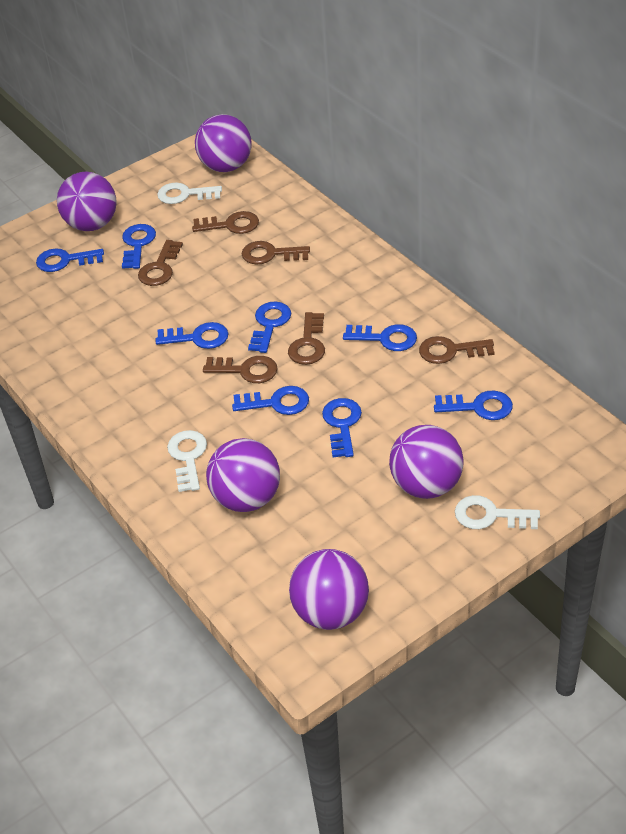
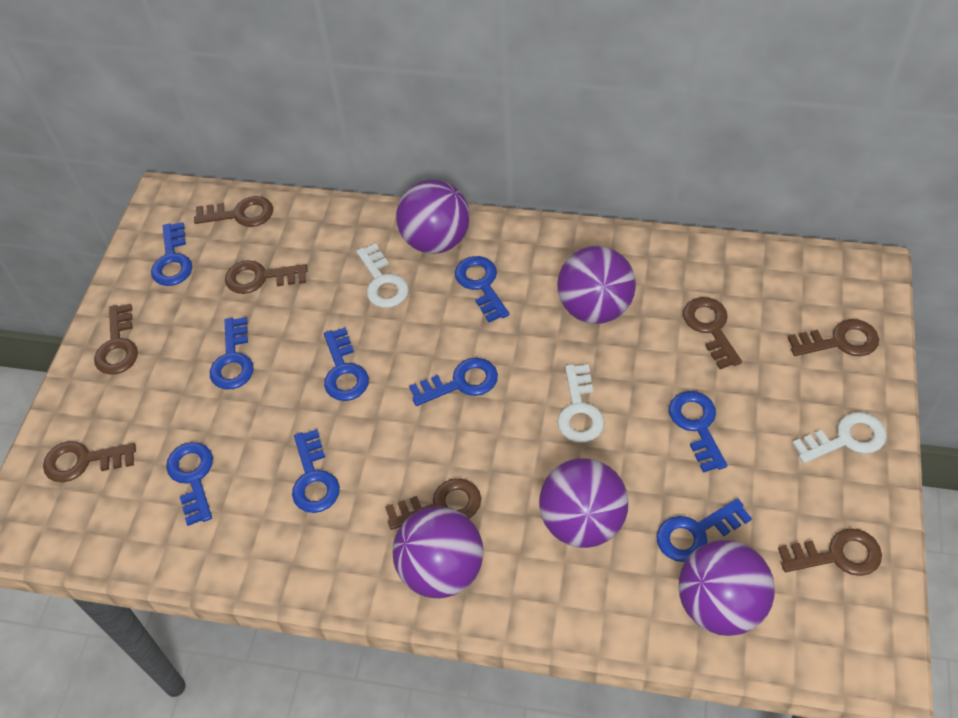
blue key: [36,249,104,272] [122,224,156,269] [156,322,228,349] [232,386,309,415] [248,302,291,353] [322,398,362,457] [343,324,417,351] [434,390,513,420] = 8 -> [151,222,192,286] [166,442,213,526] [210,317,254,389] [292,429,340,513] [324,327,369,401] [409,358,498,406] [455,256,509,322] [657,498,752,562] [669,391,727,473] = 9
brown key: [138,240,183,286] [192,211,259,234] [203,356,278,383] [241,241,310,264] [288,312,325,365] [419,336,494,364] = 6 -> [43,441,136,482] [94,304,138,375] [194,196,273,227] [225,260,308,294] [385,478,481,530] [683,297,742,369] [778,528,882,576] [788,319,879,356] = 8

